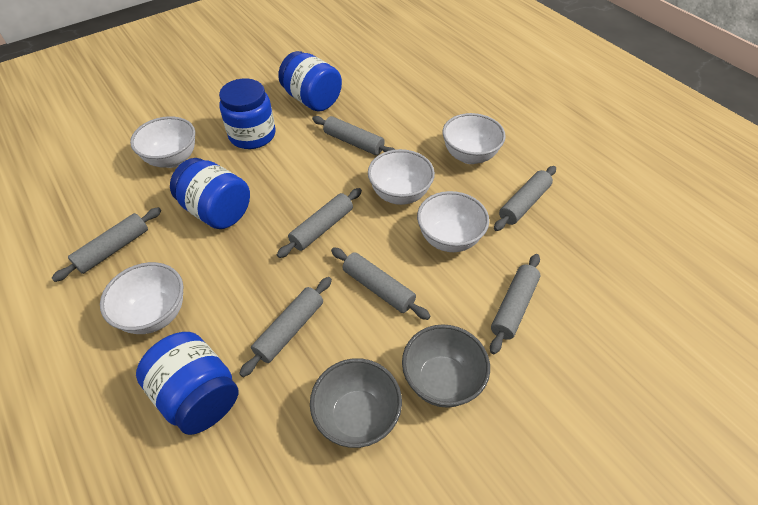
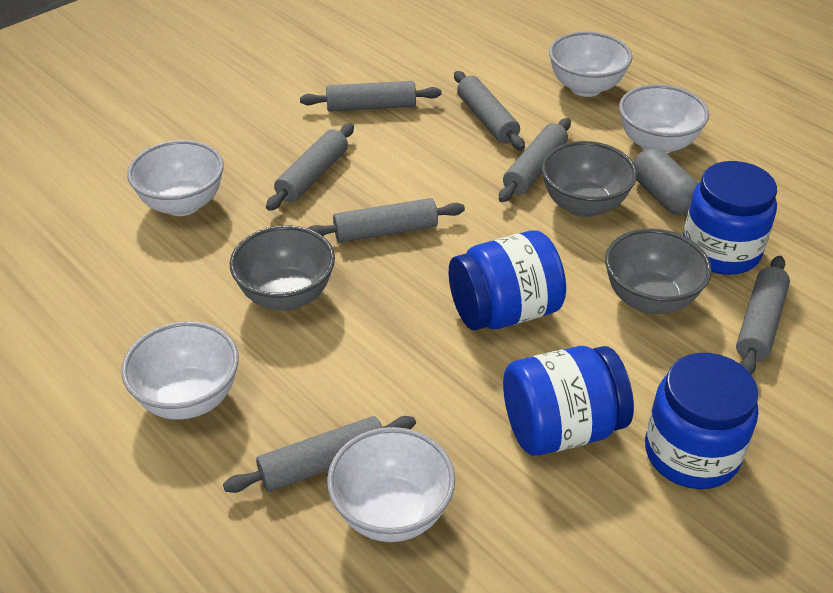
grey bowl: [310,358,402,448] [402,324,490,408] = 2 -> [230,225,335,310] [541,141,637,217] [605,229,712,314] = 3
grey capsule: none = 0 -> [634,148,698,215] = 1

